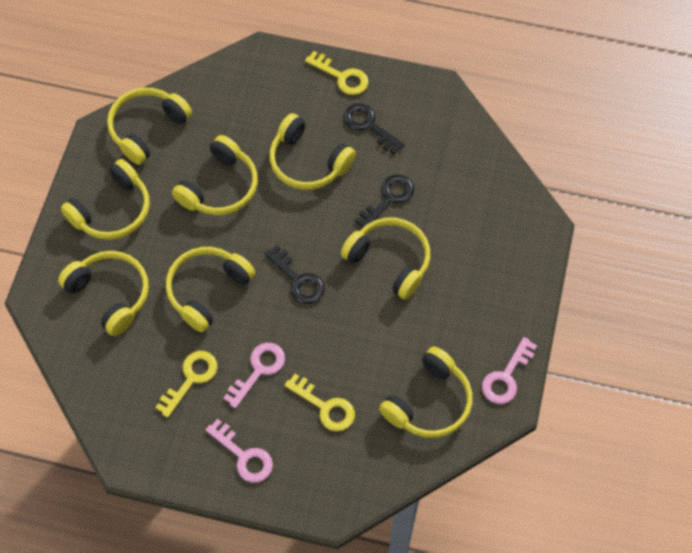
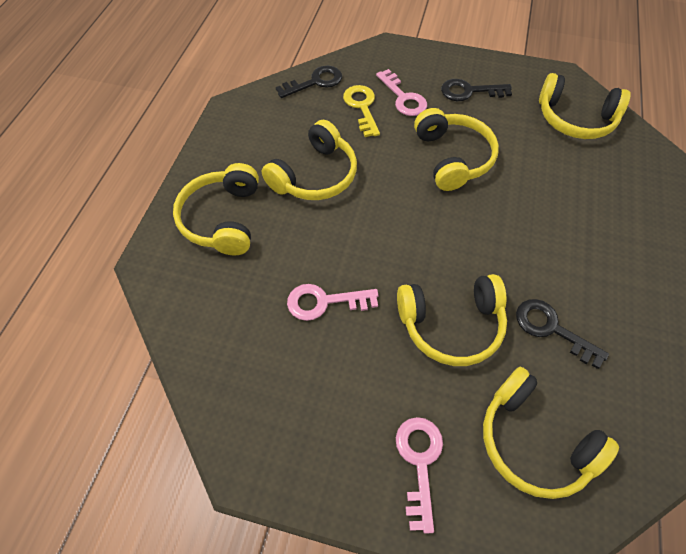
yellow headphones: [58,251,149,336] [61,159,150,240] [107,88,192,165] [166,247,255,332] [172,135,258,215] [269,113,356,190] [341,218,430,300] [379,346,473,438] = 8 -> [173,163,259,255] [262,120,357,200] [397,274,507,366] [414,108,499,191] [483,367,619,499] [539,73,631,139] = 6
yellow key: [155,351,218,418] [284,374,355,432] [305,51,368,95] = 3 -> [343,85,380,137] = 1

